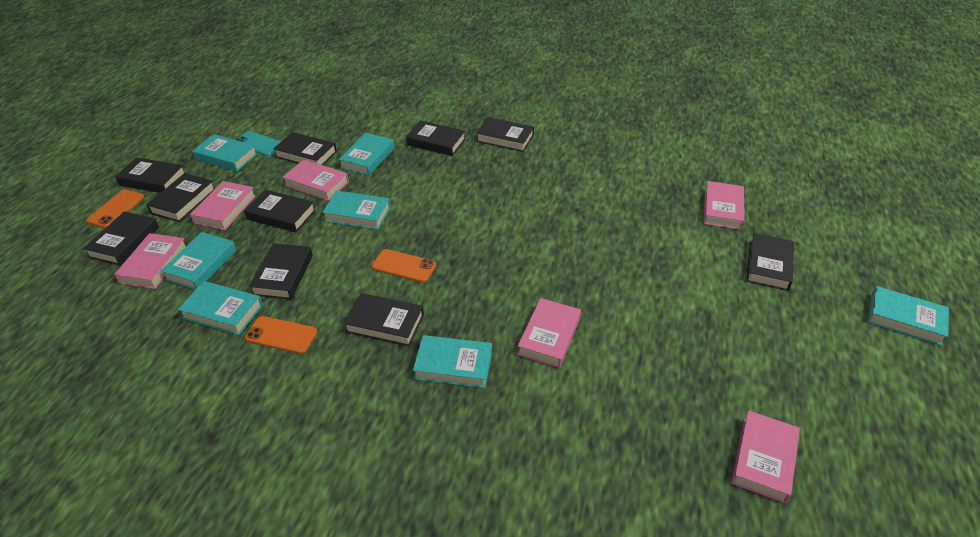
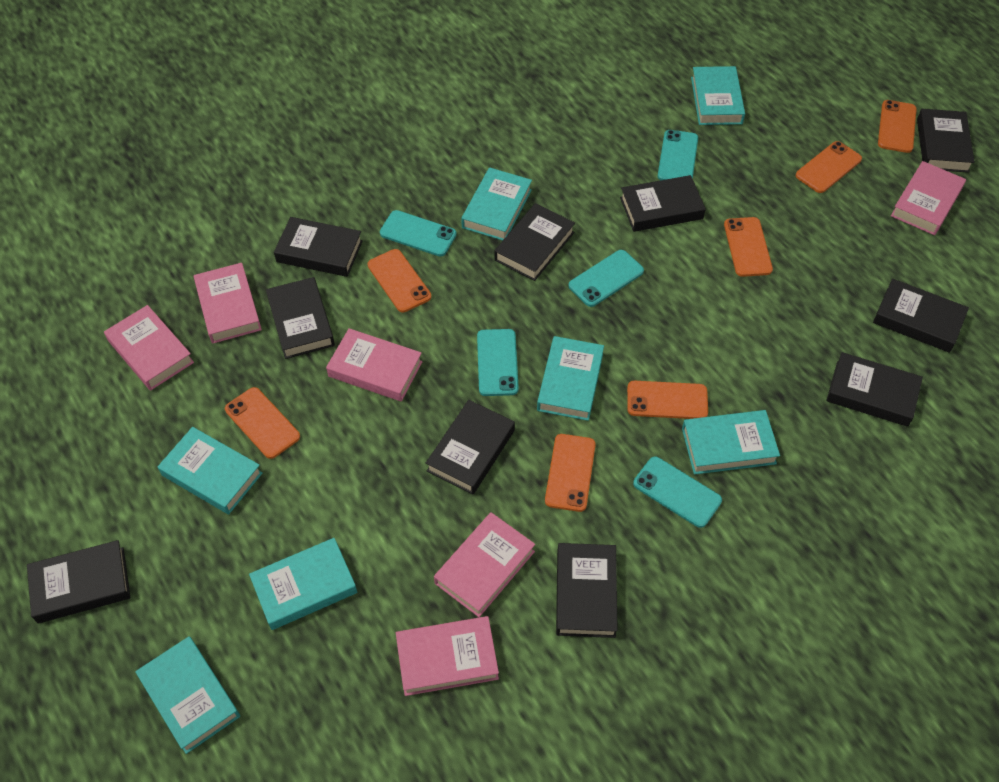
orange phone: [86,190,144,228] [245,316,317,354] [372,249,436,283] = 3 -> [225,387,300,459] [367,249,431,312] [545,434,596,512] [627,381,708,419] [724,217,773,277] [796,141,862,193] [878,100,917,153] = 7
turquoise phone: [235,131,281,157] = 1 -> [380,210,457,256] [477,329,519,396] [569,250,644,307] [633,457,722,528] [658,130,698,180] = 5

